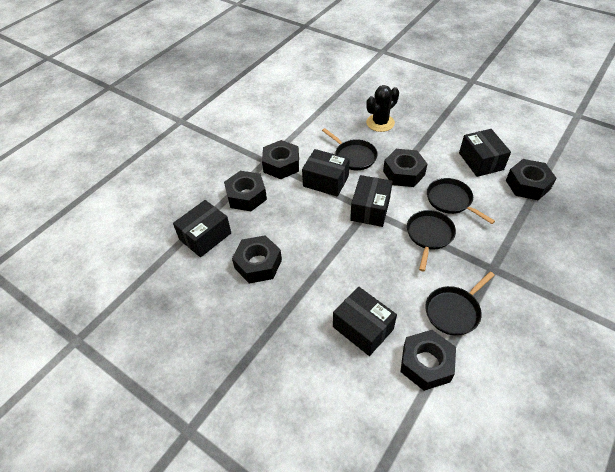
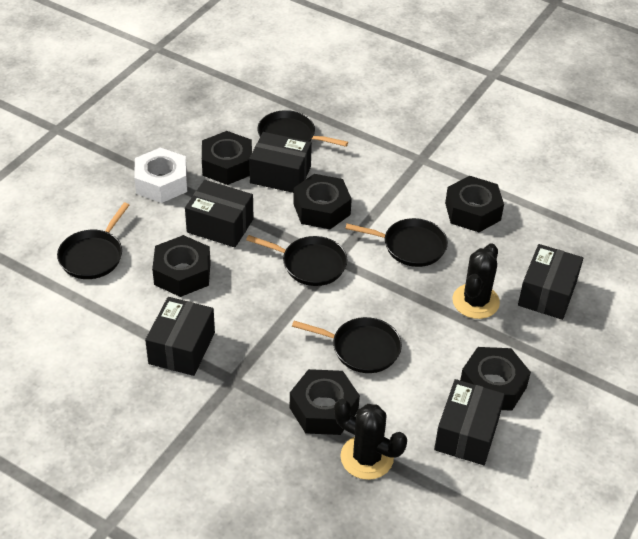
black cactus: [366,85,399,132] = 1 -> [334,399,407,480] [452,243,500,319] = 2
black pan: [322,128,378,170] [407,210,456,271] [425,271,495,336] [427,178,495,224] = 4 -> [57,202,129,279] [246,235,347,286] [257,110,348,147] [292,317,402,373] [345,218,448,267] = 5
white nut: none = 0 -> [134,148,187,203] = 1

